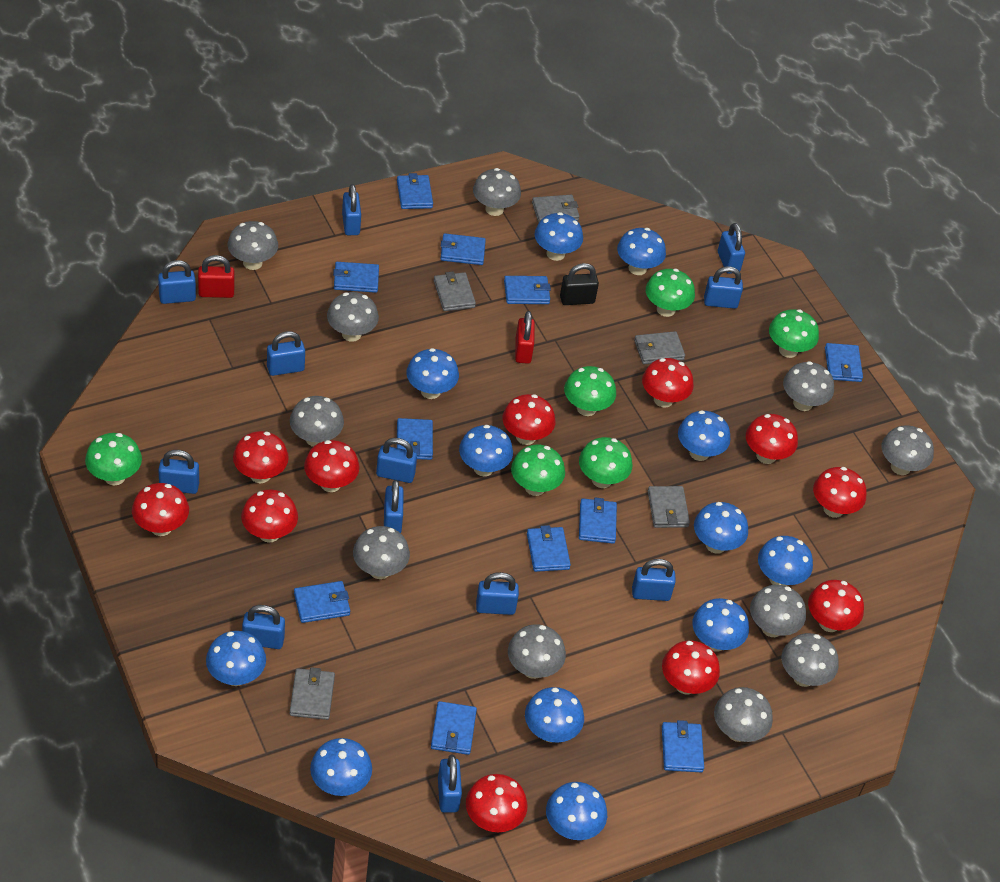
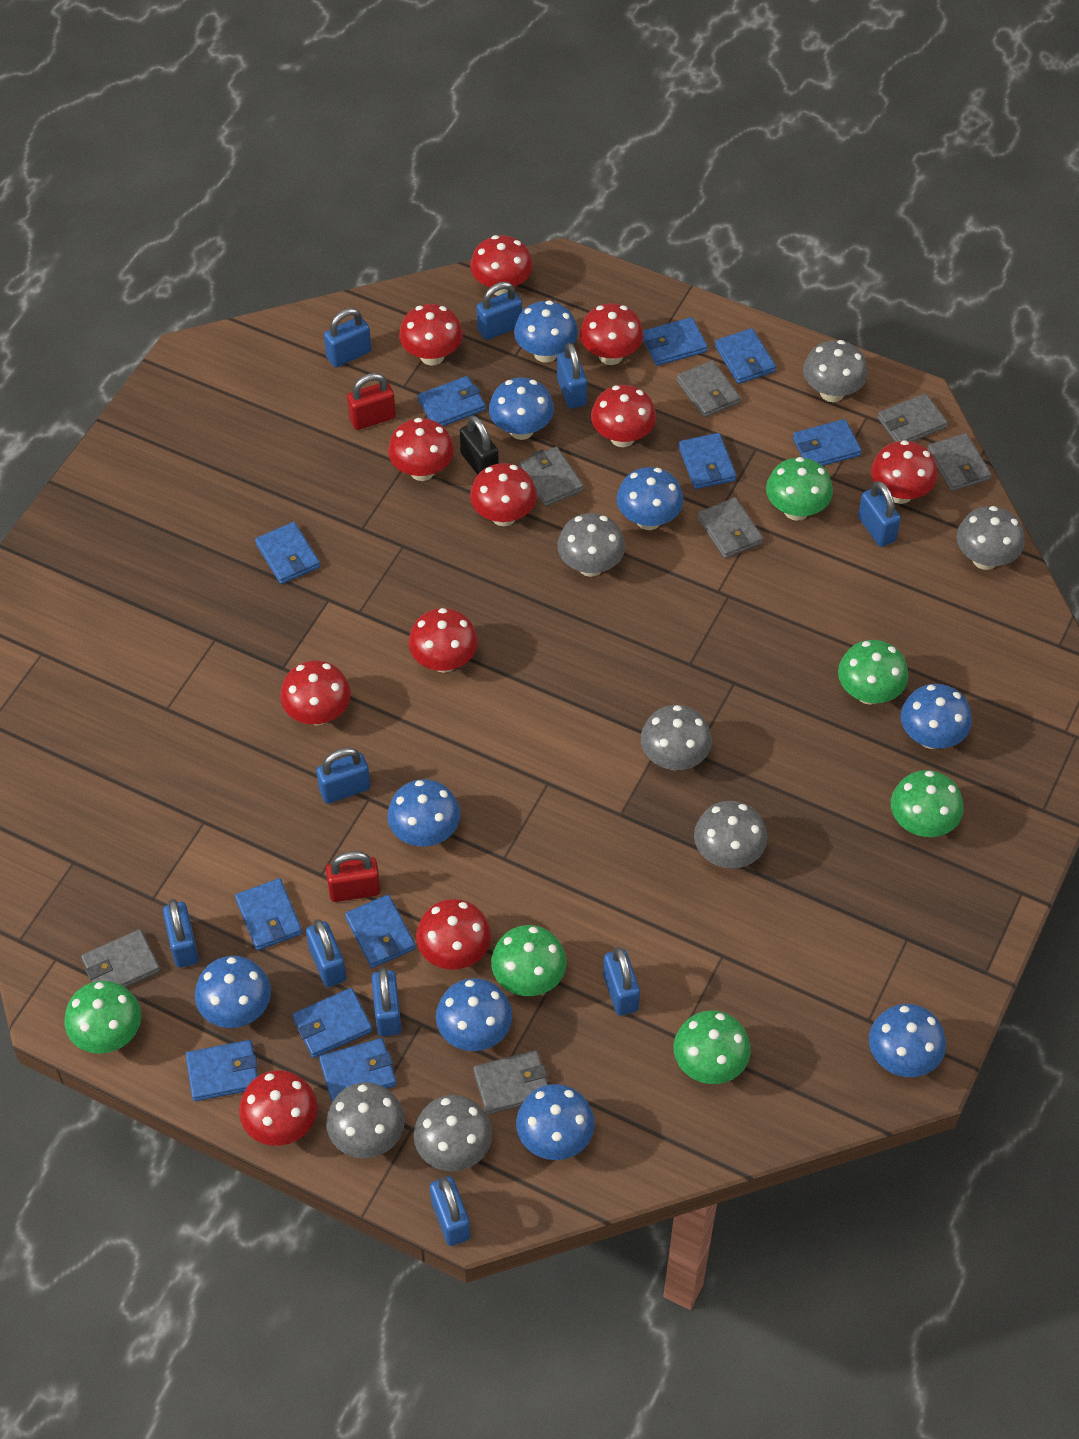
blue mushroom: [206,631,266,686] [310,738,372,796] [406,348,459,399] [459,425,513,476] [525,687,584,743] [534,212,583,261] [546,782,607,840] [617,228,666,275] [678,410,731,461] [692,598,749,652] [694,502,748,554] [758,536,813,586] = 12 -> [195,956,271,1028] [387,779,460,847] [436,978,512,1051] [489,378,554,440] [514,300,578,363] [516,1084,595,1160] [617,467,684,530] [869,1004,946,1077] [901,684,972,749] = 9
blue padlock: [158,260,196,304] [158,450,199,494] [242,605,285,649] [267,331,305,376] [342,184,361,235] [376,438,417,483] [384,480,404,533] [438,755,462,813] [476,572,519,615] [632,559,676,601] [704,266,743,309] [718,223,745,274] = 12 -> [163,899,199,968] [306,919,346,987] [316,748,371,804] [324,308,371,367] [371,967,402,1036] [430,1176,471,1246] [476,282,522,340] [557,343,587,409] [603,947,640,1016] [858,481,901,547] = 10
grey mushroom: [228,221,278,270] [290,396,344,447] [327,292,379,342] [353,526,410,579] [473,168,521,216] [508,624,566,679] [714,687,773,742] [750,585,806,637] [782,633,839,687] [783,361,834,411] [882,425,934,475] = 11 -> [326,1082,405,1158] [413,1095,492,1171] [558,513,625,577] [641,705,712,770] [694,801,767,869] [803,340,868,402] [956,506,1025,570] = 7
grey wallet: [290,667,335,720] [434,271,476,311] [532,195,579,223] [634,331,685,364] [648,486,690,528] = 5 -> [81,929,160,988] [473,1050,548,1115] [519,447,583,506] [677,360,741,418] [697,497,763,559] [878,393,948,442] [927,433,991,491] = 7

